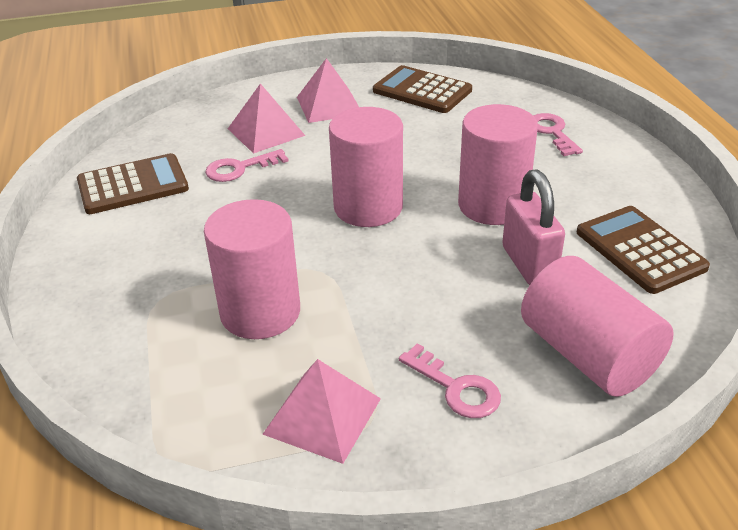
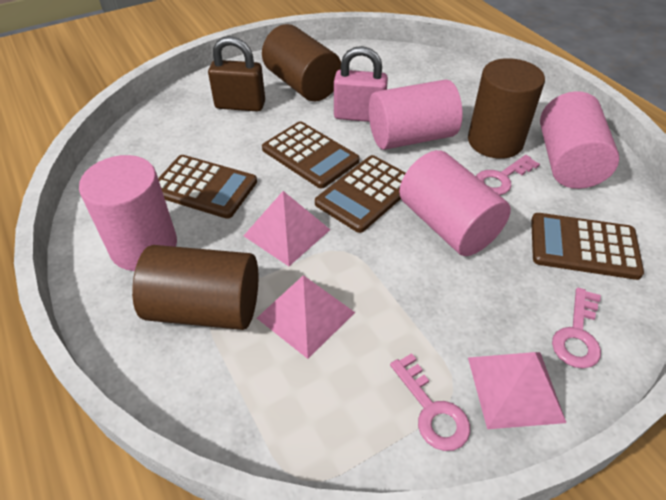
brown calculator: [77,153,189,214] [373,65,472,113] [577,206,710,294] = 3 -> [158,155,257,219] [262,121,360,188] [315,155,406,233] [531,213,644,280] = 4
brown cylinder: none = 0 -> [132,245,258,330] [262,24,341,101] [468,58,545,159] = 3
brown padlock: none = 0 -> [208,36,265,112] = 1

